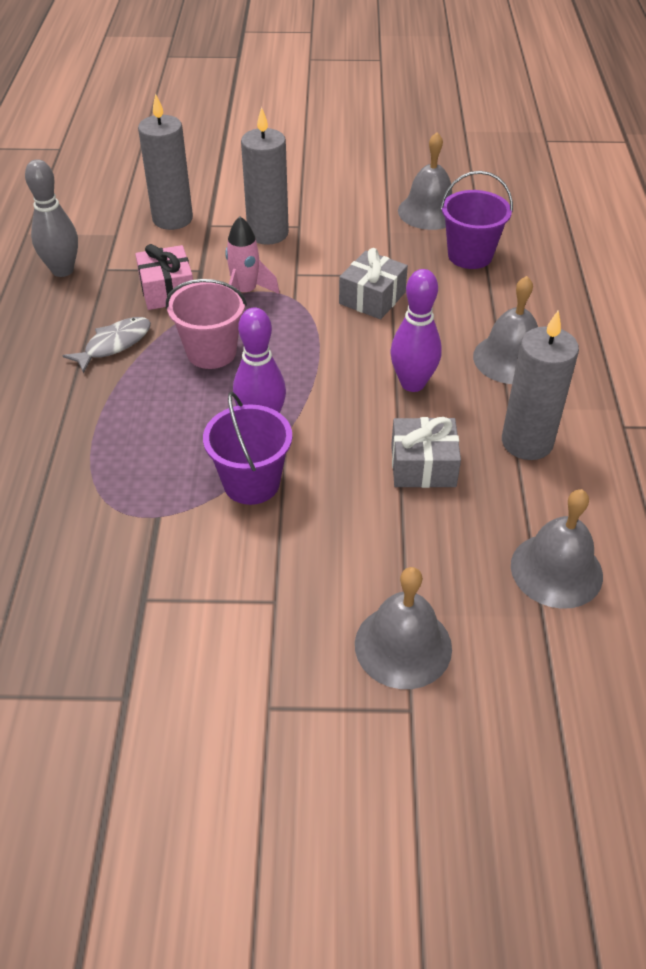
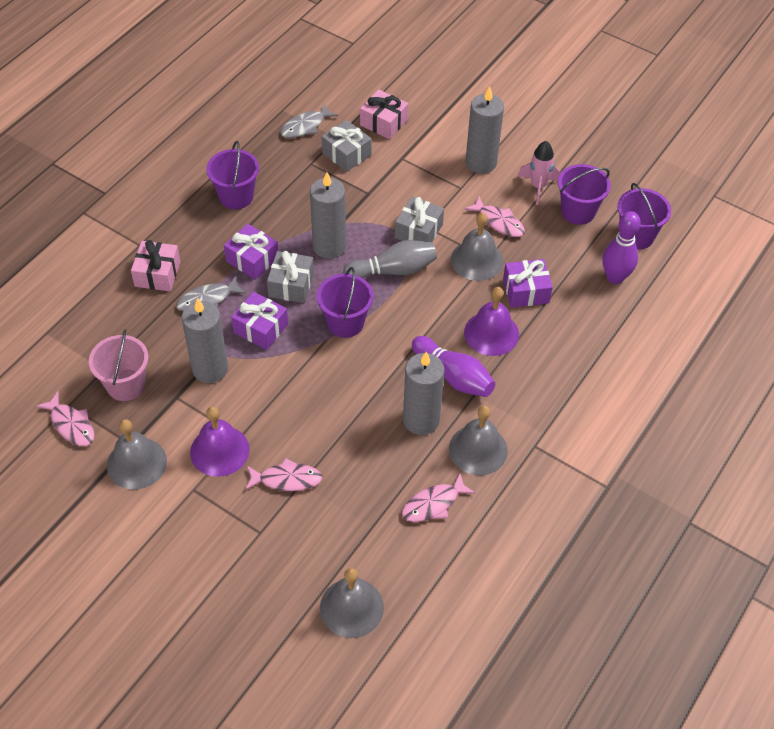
grey candle: [138,93,193,230] [241,107,289,245] [502,310,579,460] = 3 -> [182,298,228,383] [310,172,346,259] [403,352,445,435] [465,86,504,174] = 4
grey fish: [62,317,151,373] = 1 -> [176,275,246,311] [280,103,338,138] = 2
grey gift: [339,248,408,319] [391,417,461,488] = 2 -> [267,251,314,303] [322,120,372,172] [395,196,444,242] = 3
pink fish: none = 0 -> [36,391,95,446] [245,458,323,491] [402,473,476,522] [464,196,525,237] = 4
pink gift: [135,244,193,310] = 1 -> [131,240,180,291] [360,89,408,139] = 2
purple bell: none = 0 -> [190,407,250,477] [464,287,519,356] = 2
purple bucket: [203,392,292,505] [440,171,513,269] = 2 -> [206,141,259,209] [317,267,373,338] [558,164,611,225] [618,183,671,250] = 4
purple gift: none = 0 -> [224,224,278,280] [231,292,288,350] [503,259,553,308] = 3

